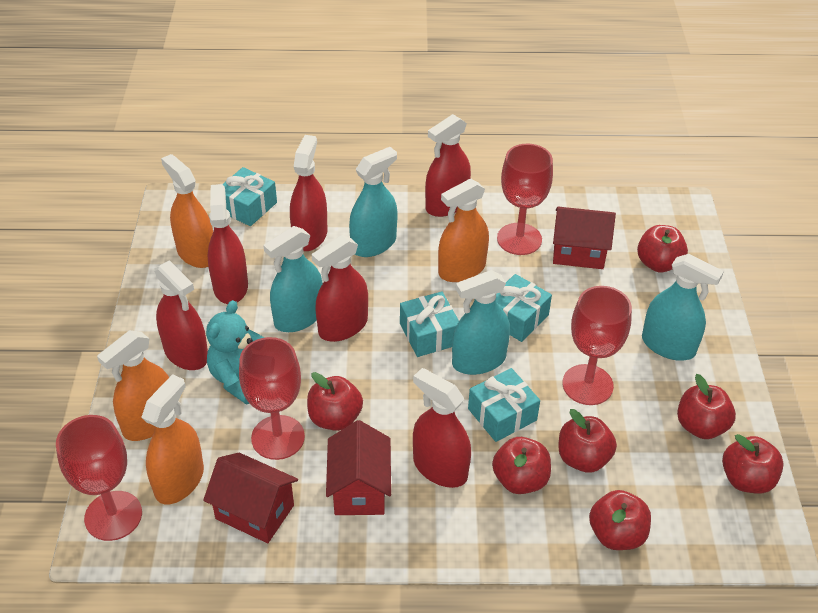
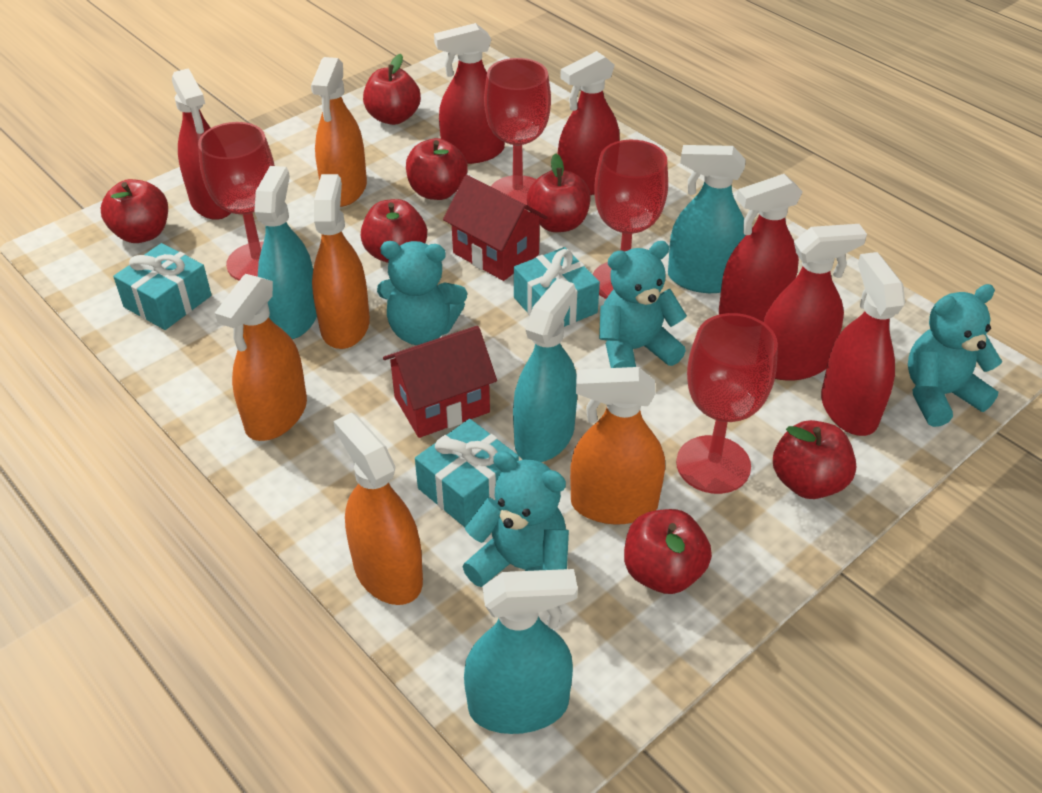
orange spray bottle: [97,330,169,441] [141,374,204,505] [161,154,213,268] [438,179,489,282] = 4 -> [215,274,307,441] [311,57,367,207] [312,174,370,349] [333,412,423,605] [570,367,665,524] = 5
red house: [203,453,298,543] [326,420,391,515] [553,207,616,269] = 3 -> [383,326,497,438] [443,175,548,281] = 2
turquoise gift: [223,167,277,226] [400,291,459,357] [468,368,540,442] [495,274,552,342] = 4 -> [113,243,212,330] [415,419,519,527] [514,247,600,327] = 3
turquoise teddy bear: [206,300,264,404] = 1 -> [377,241,467,345] [463,451,569,587] [599,241,687,368] [908,284,1002,427] = 4

